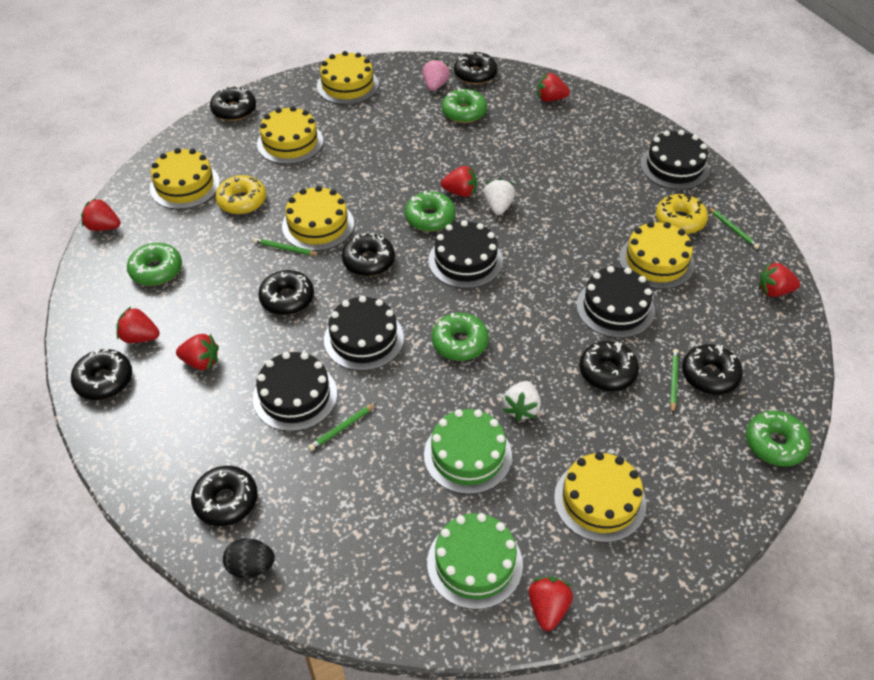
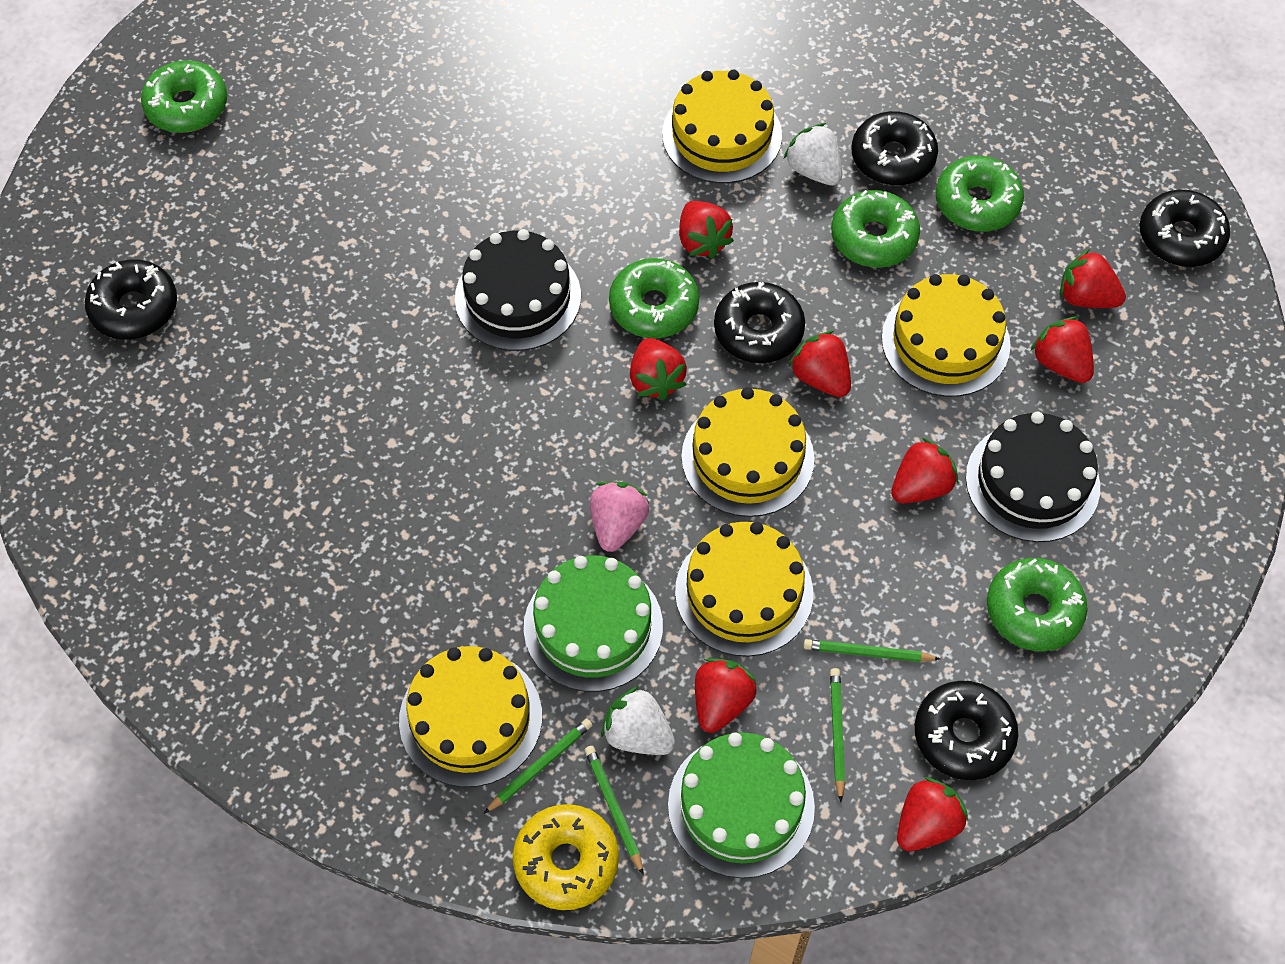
black cake: [253,352,337,432] [324,296,404,371] [428,220,503,289] [576,266,655,338] [641,130,709,190] = 5 -> [455,229,581,351] [966,411,1100,542] = 2
black donut: [71,349,132,400] [191,466,258,526] [210,86,256,121] [258,270,314,315] [342,233,395,276] [454,52,498,84] [579,341,639,391] [682,344,743,395] = 8 -> [85,259,177,340] [714,282,805,363] [851,111,938,185] [915,681,1018,780] [1140,189,1230,267] = 5
black egg: [223,538,275,578] = 1 -> none = 0
red strawberry: [81,198,121,231] [116,307,160,343] [176,334,219,370] [441,166,477,197] [529,577,573,631] [537,73,570,102] [759,262,800,297] = 7 -> [630,338,687,401] [679,201,734,259] [695,658,757,733] [789,331,851,397] [891,438,958,503] [897,777,968,851] [1031,316,1094,383] [1060,249,1126,308] = 8
yellow cake: [150,148,220,209] [257,106,323,164] [282,186,354,251] [317,51,379,105] [554,452,646,543] [619,222,695,289] = 6 -> [399,646,542,787] [662,69,782,183] [675,522,813,657] [681,387,814,517] [882,274,1011,397] = 5
yellow donut: [215,175,266,214] [656,194,708,234] = 2 -> [513,804,619,910] = 1

